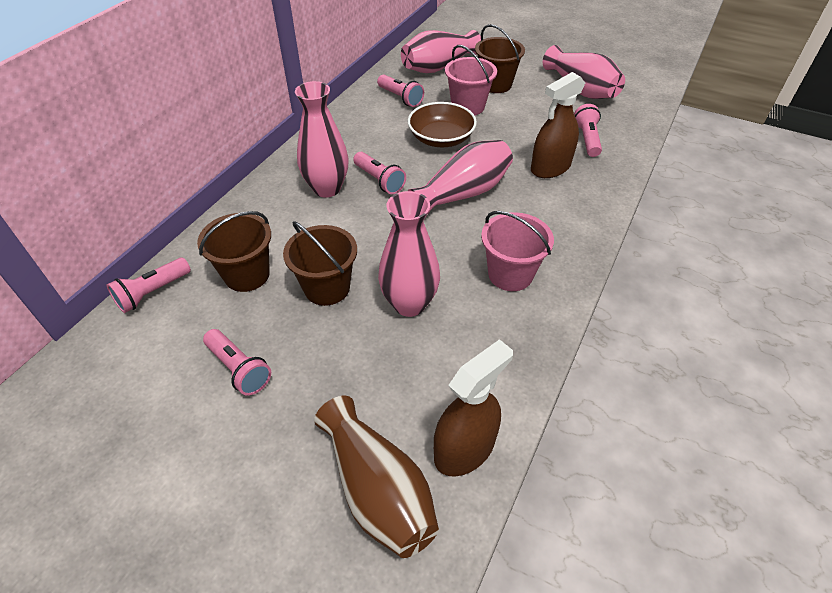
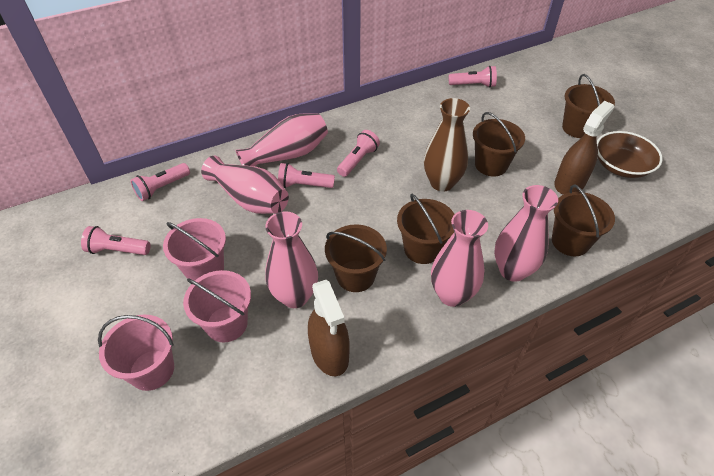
brown bucket: [197,211,271,292] [283,221,357,306] [475,24,525,93] = 3 -> [325,225,387,292] [397,194,455,264] [473,112,525,176] [552,184,615,256] [562,74,615,138] = 5
pink bucket: [445,45,497,115] [481,211,554,291] = 2 -> [98,315,174,391] [163,218,226,281] [183,270,251,342] = 3

